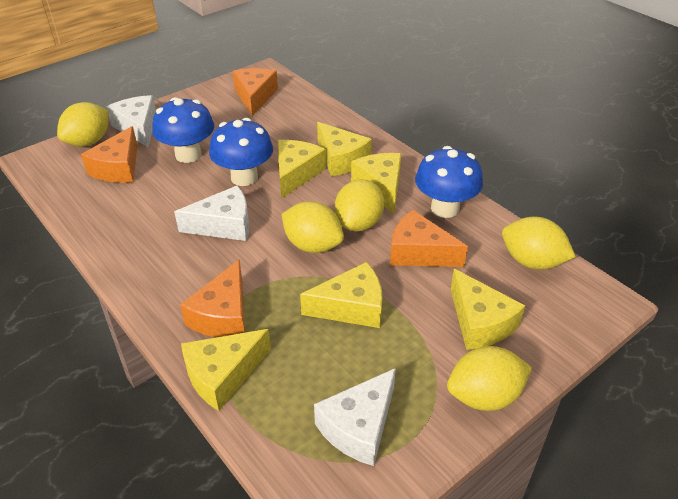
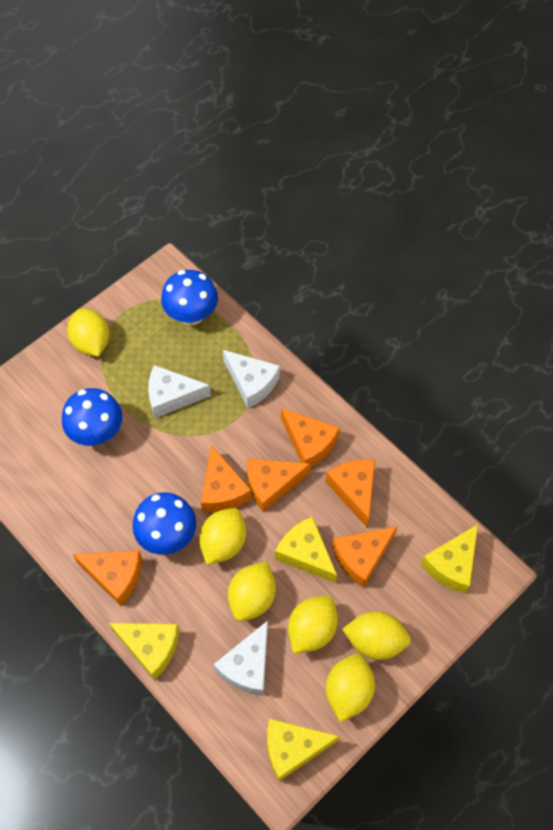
orange cheese: [81,126,138,183] [180,260,245,338] [233,68,278,116] [390,210,468,267] = 4 -> [73,550,142,606] [201,445,251,512] [247,459,311,512] [281,408,340,467] [326,459,375,527] [332,526,398,588] = 6
yellow cheese: [181,329,271,411] [278,140,326,199] [300,262,383,328] [317,122,372,177] [351,153,401,213] [451,269,525,350] = 6 -> [109,623,179,680] [267,718,340,781] [275,516,337,583] [421,524,478,594] = 4
yellow lemon: [57,102,109,146] [281,201,344,253] [335,179,384,231] [447,346,532,411] [502,217,576,269] = 5 -> [67,308,109,357] [199,508,246,565] [228,562,276,621] [288,596,338,654] [326,654,375,722] [342,611,411,660] = 6

